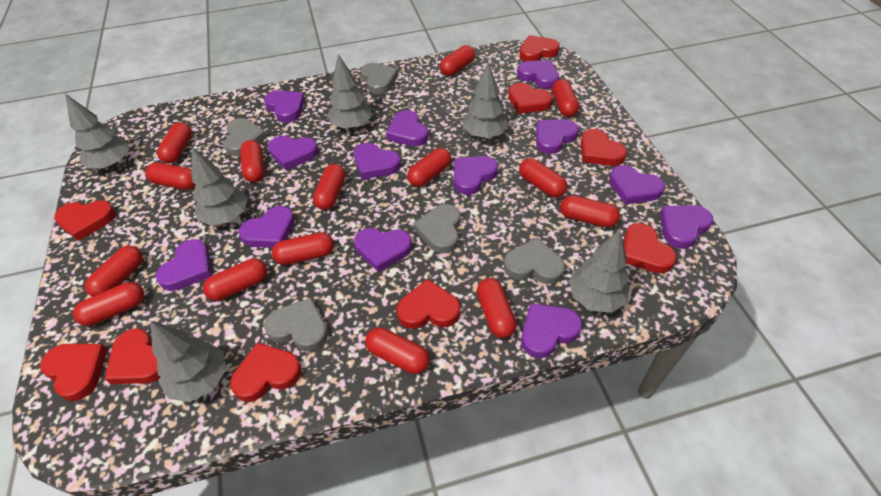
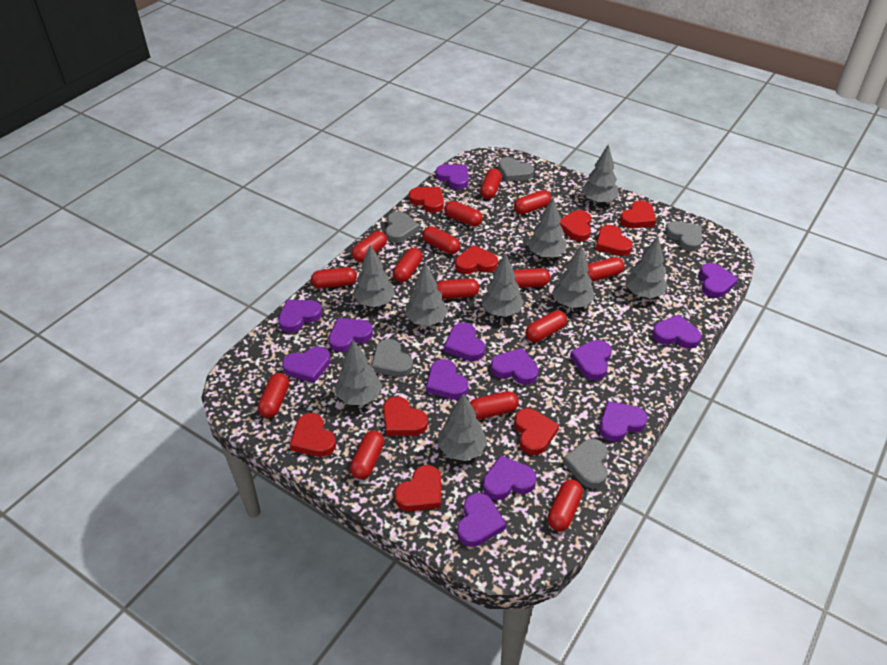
grey tree: [65,94,129,168] [151,321,226,402] [192,147,247,226] [327,54,372,129] [463,63,509,138] [569,230,630,313] = 6 -> [336,340,382,405] [353,245,395,307] [405,263,448,326] [438,393,487,461] [482,254,524,317] [527,198,567,258] [552,246,594,308] [581,145,618,204] [626,236,668,298] = 9

